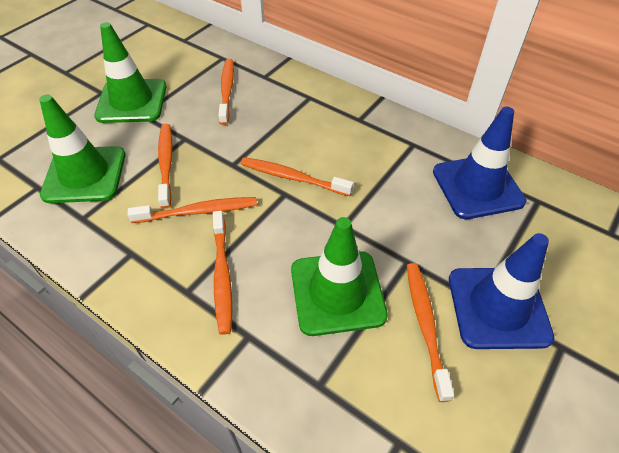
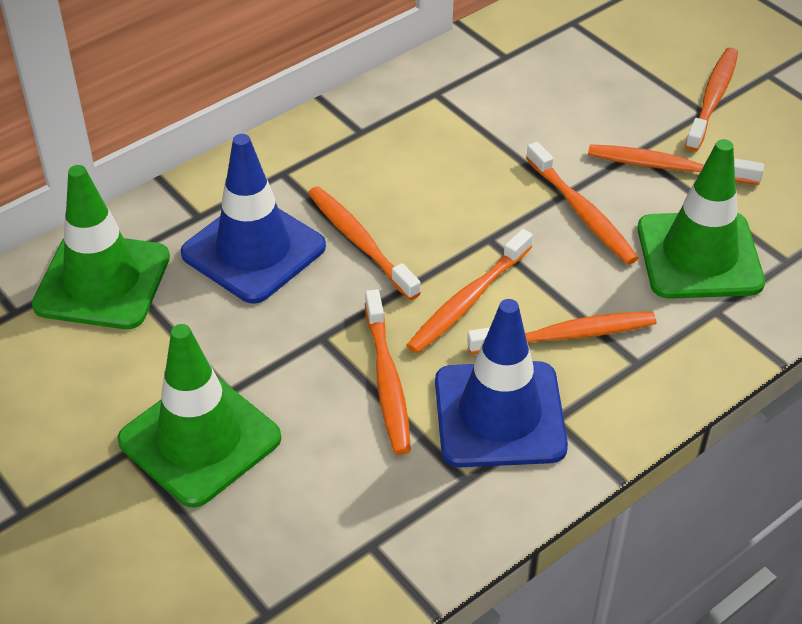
orange toothbrush: [128,197,257,223] [158,124,173,209] [213,211,232,335] [218,59,234,125] [241,157,354,196] [407,263,454,402] = 6 -> [308,186,421,300] [365,289,411,455] [406,229,533,354] [467,311,656,354] [526,142,638,265] [588,144,764,185] [685,47,738,152] = 7

